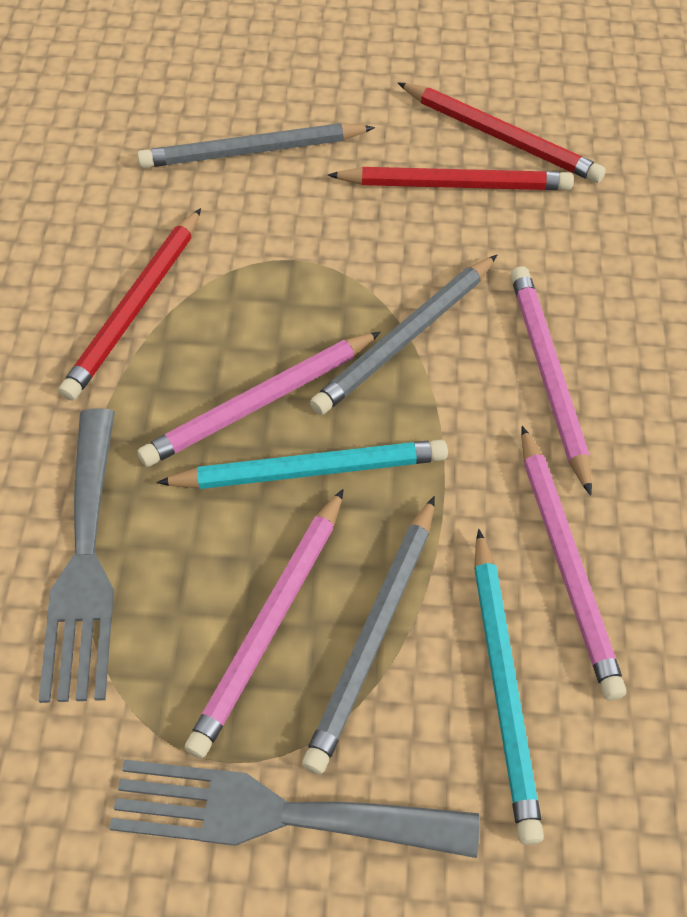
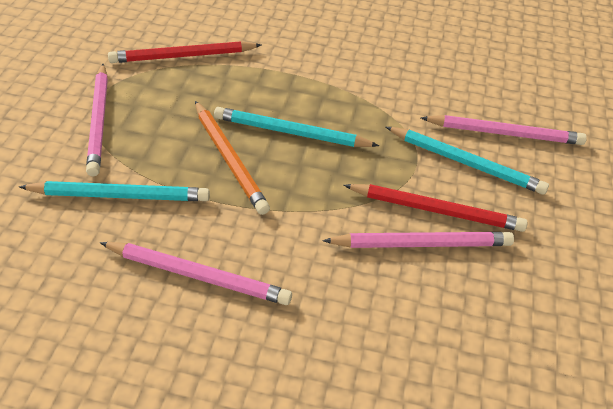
grey fork: [39,408,115,703] [109,759,479,858] = 2 -> none = 0
grey pencil: [137,123,375,168] [302,496,435,774] [310,255,497,415] = 3 -> none = 0
orange pencil: none = 0 -> [195,101,270,215] = 1
red pencil: [59,208,201,401] [328,167,574,190] [398,83,606,183] = 3 -> [108,41,261,63] [343,184,527,232] = 2
turquoise pencil: [156,440,448,489] [474,529,544,845] = 2 -> [19,181,210,201] [214,107,379,147] [386,127,549,195] = 3

